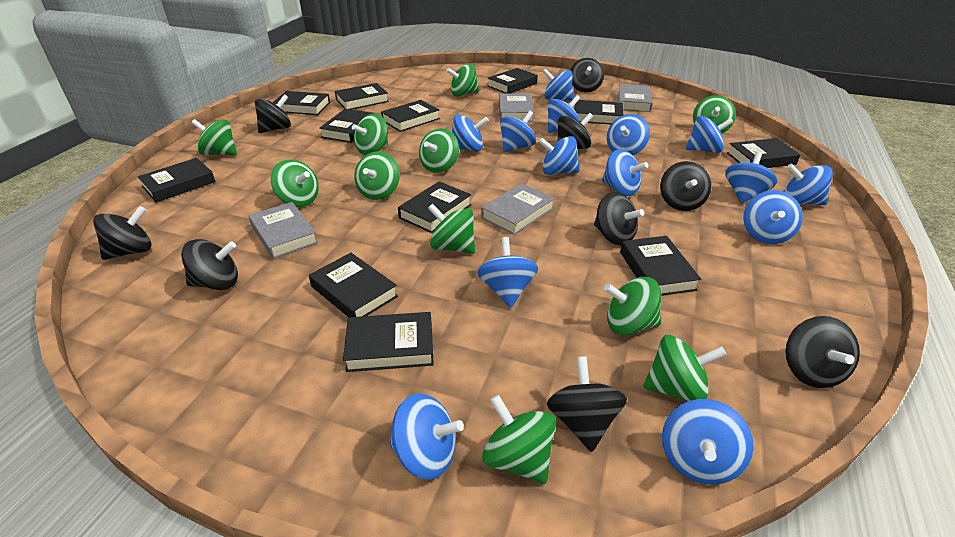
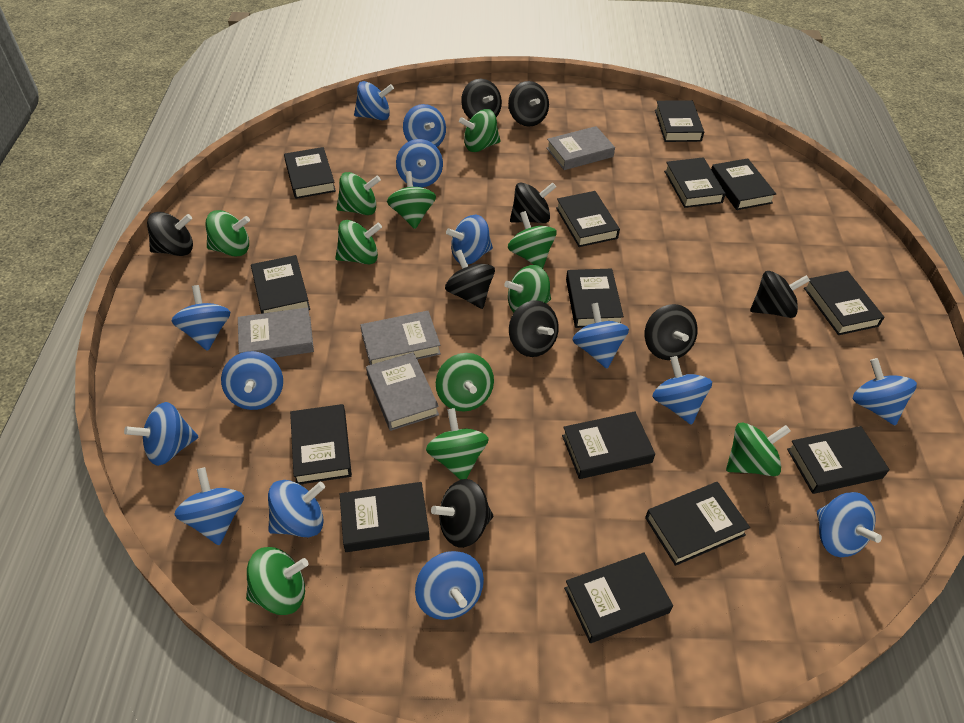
black book: [138,158,216,203] [273,91,330,115] [309,253,398,317] [319,109,374,143] [335,83,389,110] [343,312,434,372] [381,100,440,132] [398,182,472,233] [488,68,538,93] [574,100,623,124] [620,236,701,296] [727,138,801,168] = 12 -> [251,255,310,314] [284,147,336,199] [290,404,352,484] [340,482,429,552] [556,191,620,247] [562,411,655,479] [564,552,673,643] [566,269,624,328] [645,482,750,566] [655,100,704,142] [664,157,726,208] [711,158,776,210] [787,426,890,494] [804,271,885,335] = 14

